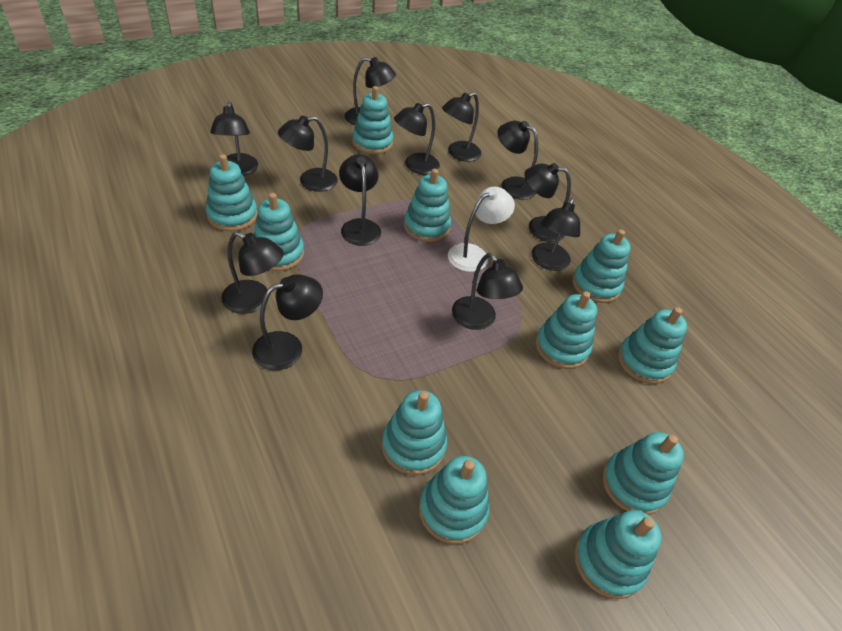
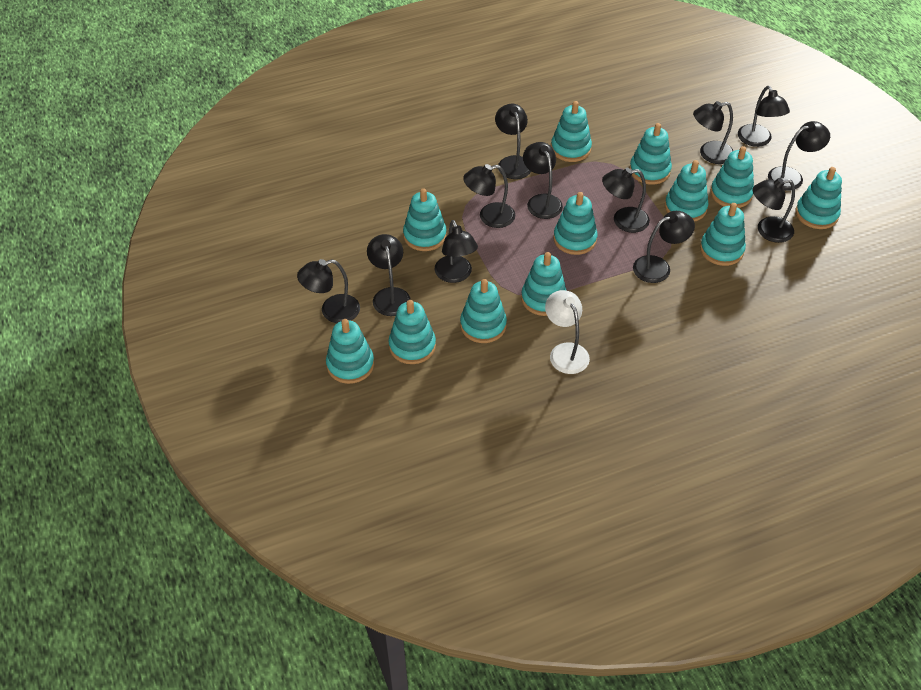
turquoise stacking toy: [206,154,258,231] [254,193,304,271] [352,86,394,154] [382,390,447,475] [404,169,451,242] [419,456,490,544] [536,291,597,369] [572,229,631,303] [574,510,661,599] [603,432,684,515] [618,307,687,384] = 11 -> [326,319,374,384] [388,300,436,364] [403,188,447,251] [460,279,507,343] [521,252,567,316] [551,101,592,162] [553,192,598,255] [630,123,672,185] [665,160,708,222] [700,203,746,266] [710,146,754,208] [796,167,842,229] = 12

